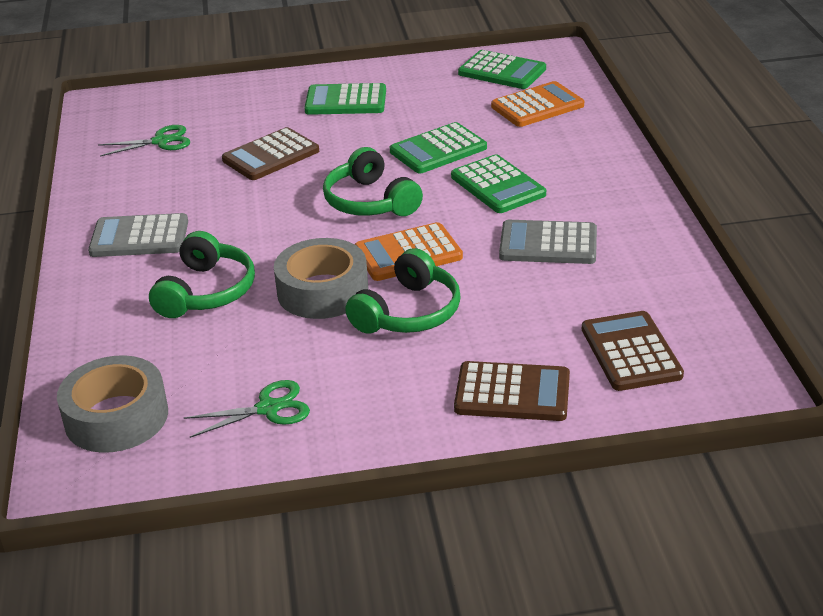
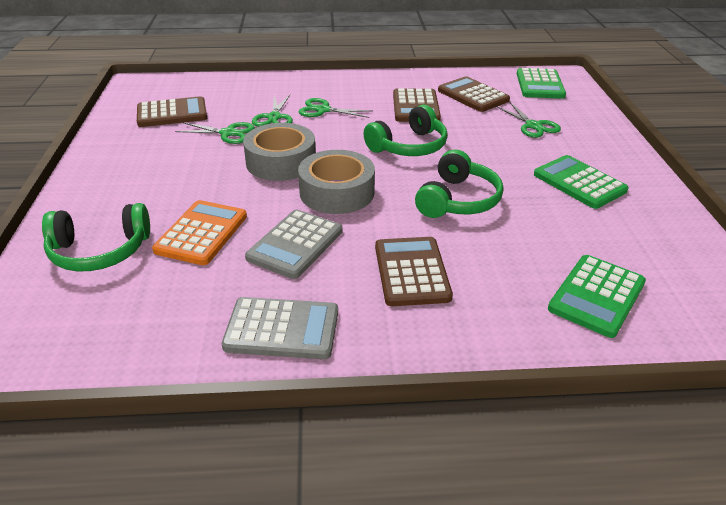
brown calculator: [222,127,319,180] [454,361,570,421] [582,311,684,391] = 3 -> [137,96,207,127] [375,237,453,306] [393,88,441,122] [438,76,510,112] = 4
green calculator: [304,83,386,115] [390,122,487,173] [451,155,546,213] [458,50,546,89] = 4 -> [517,68,566,99] [534,155,629,209] [548,255,646,338] = 3
green scissors: [98,125,190,156] [184,380,310,438] = 2 -> [175,122,255,144] [252,95,293,127] [299,98,373,118] [496,102,561,138] = 4
orange calculator: [354,222,463,281] [491,81,584,127] = 2 -> [152,200,247,265] = 1

